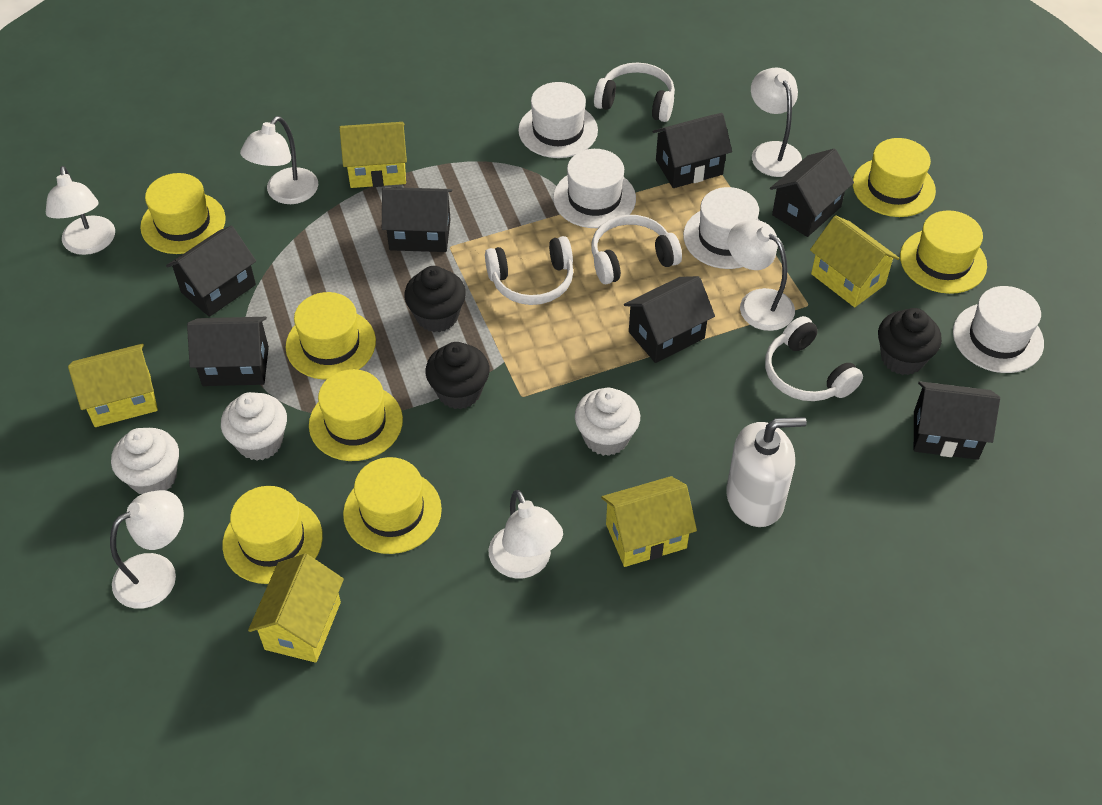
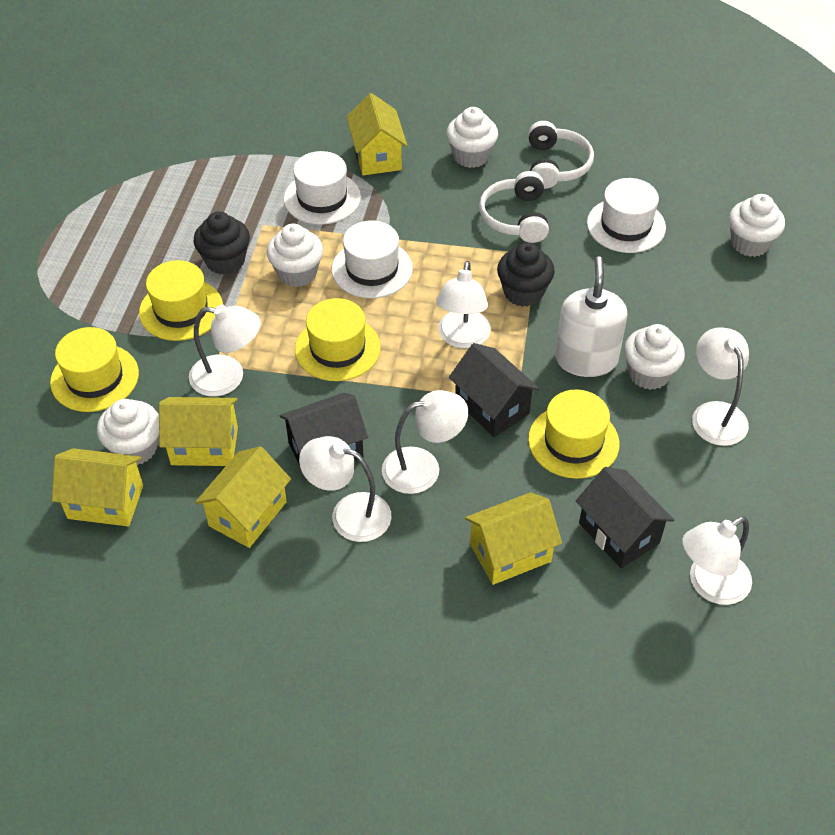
black cupcake: [404,266,466,332] [426,342,490,409] [878,308,942,375] = 3 -> [194,211,250,275] [497,243,555,307] = 2
black house: [166,226,256,317] [187,317,269,386] [382,187,452,252] [624,276,715,363] [653,113,732,188] [770,148,854,237] [914,381,1000,460] = 7 -> [279,393,368,466] [449,343,540,437] [576,467,674,568] = 3
white cupcake: [111,428,179,494] [221,392,287,461] [575,388,640,456] = 3 -> [97,399,159,465] [267,224,323,287] [447,107,498,168] [624,324,685,390] [729,194,785,257] = 5
white hat: [518,82,598,158] [553,149,636,228] [683,187,760,269] [953,286,1044,373] = 4 -> [284,151,361,225] [332,220,413,298] [587,178,666,253] = 3
white headphones: [485,236,573,305] [591,215,682,284] [594,63,675,122] [765,316,863,401] = 4 -> [479,171,549,243] [529,121,594,189] = 2
yellow hat: [140,173,226,254] [223,486,323,584] [286,292,376,380] [309,369,403,461] [343,457,442,554] [853,138,936,217] [900,210,987,294] = 7 -> [50,327,139,412] [139,260,223,341] [295,298,381,381] [528,389,620,479] = 4

